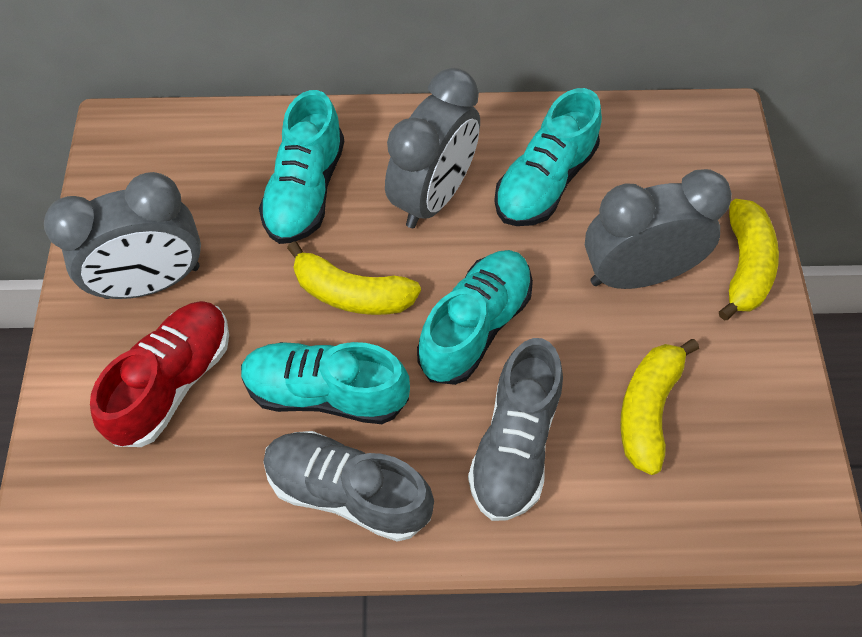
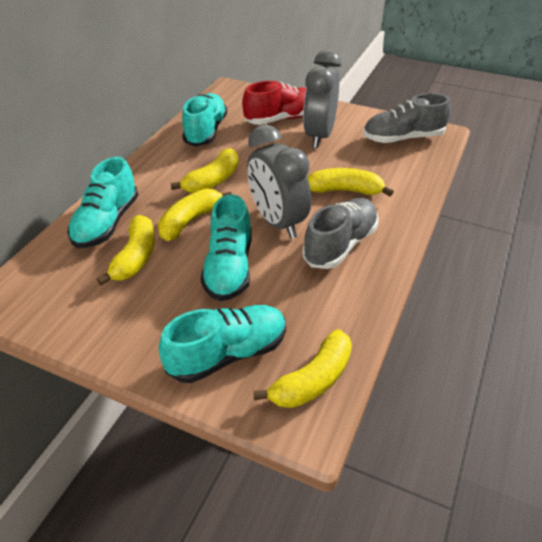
grey clock: [44,172,201,299] [385,68,480,228] [585,169,732,289] = 3 -> [247,125,311,239] [303,49,341,148] = 2
yellow banana: [287,241,421,315] [620,339,699,475] [719,199,779,320] = 3 -> [97,215,155,285] [158,188,232,241] [171,148,239,193] [253,329,352,408] [307,168,394,197] = 5

